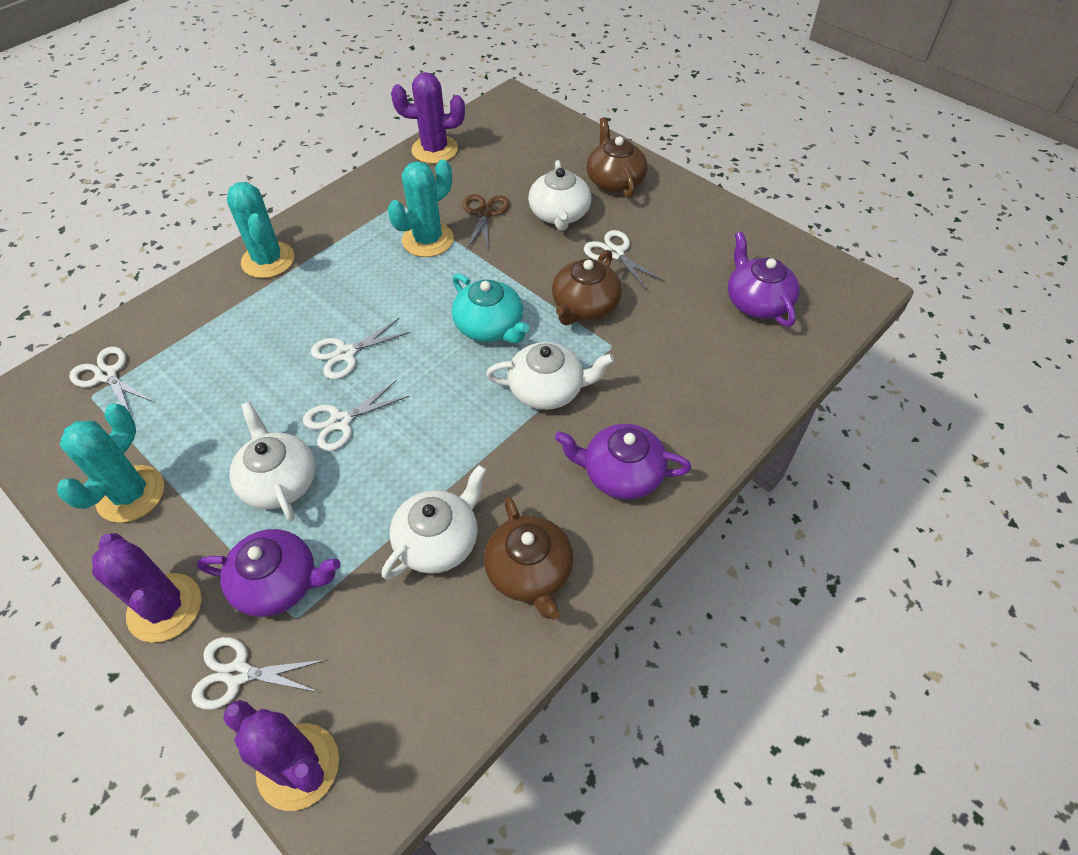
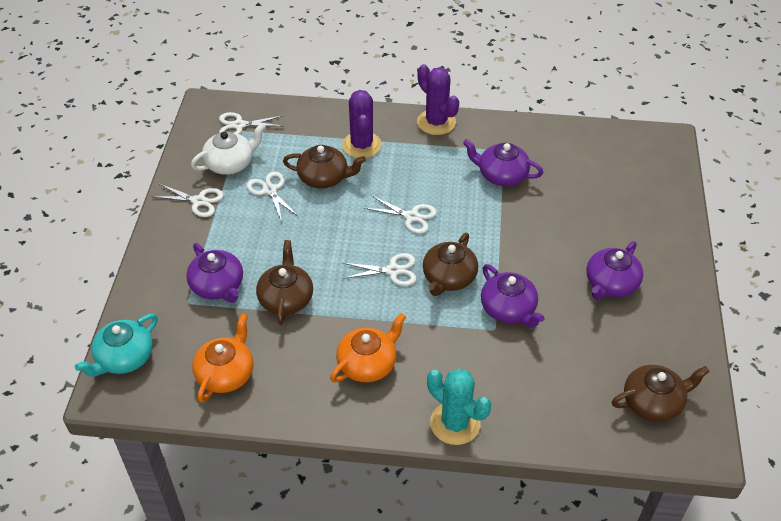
brown scissors: [463,194,510,251] = 1 -> none = 0
brown teapot: [484,496,573,620] [552,250,622,325] [587,117,647,198] = 3 -> [256,240,313,325] [283,145,366,189] [423,233,478,296] [612,365,710,422] = 4
orange teapot: none = 0 -> [192,314,253,402] [330,313,406,383] = 2
purple cactus: [92,533,201,642] [223,700,339,811] [391,72,465,164] = 3 -> [342,90,382,158] [417,64,459,135] = 2
purple teapot: [197,529,341,617] [555,424,691,500] [728,231,800,327] = 3 -> [186,243,243,303] [463,139,544,186] [481,264,545,328] [586,241,643,300] = 4
turquoise cactus: [57,403,164,523] [227,182,295,278] [388,159,454,257] = 3 -> [427,368,491,445] = 1
white teapot: [229,402,316,521] [381,465,487,580] [486,342,614,410] [528,160,591,231] = 4 -> [191,123,265,175] = 1

